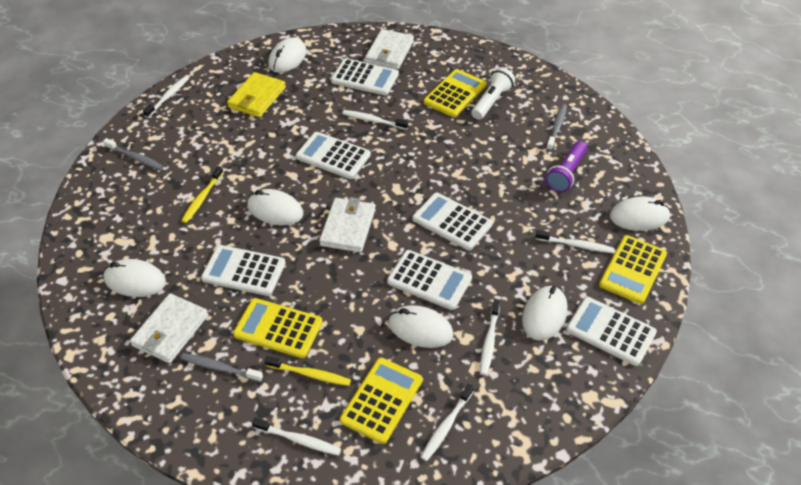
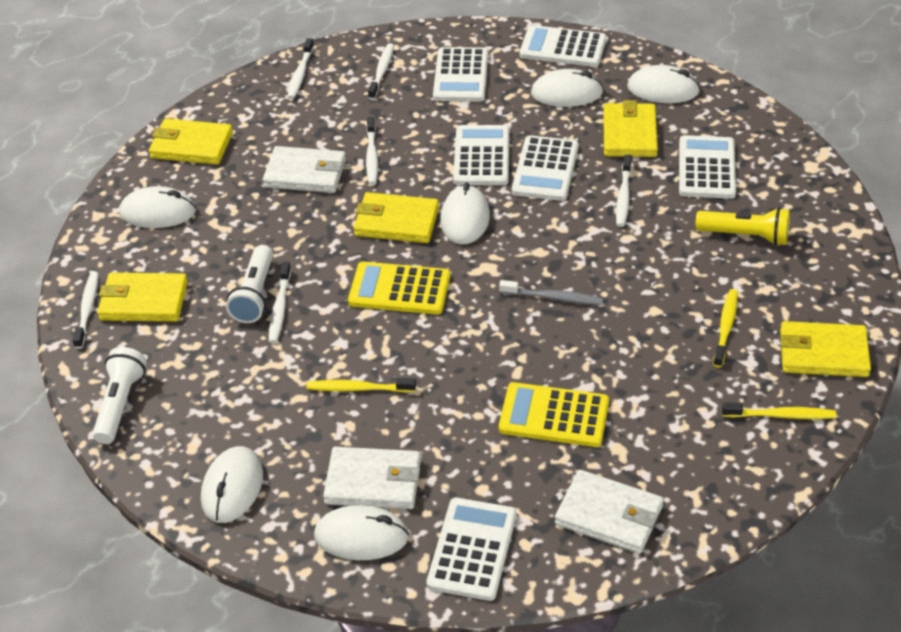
grey toothbrush: [103,138,164,170] [180,353,263,382] [546,104,567,151] = 3 -> [499,280,603,305] = 1
purple flashlight: [546,141,587,193] = 1 -> none = 0
white flashlight: [472,67,515,120] = 1 -> [92,347,147,444] [226,245,273,323] = 2
yellow calculator: [233,298,323,358] [340,358,423,444] [424,69,487,117] [599,235,667,304] = 4 -> [348,262,450,314] [499,382,609,447] = 2
yellow flashlight: none = 0 -> [695,207,790,246] = 1
yellow toothbrush: [181,166,224,223] [265,356,351,386] = 2 -> [306,378,416,392] [713,289,738,368] [722,403,837,419] = 3
yellow wallet: [227,72,286,118] = 1 -> [97,272,188,322] [149,118,233,165] [354,192,439,243] [603,100,658,157] [780,321,871,377] = 5

